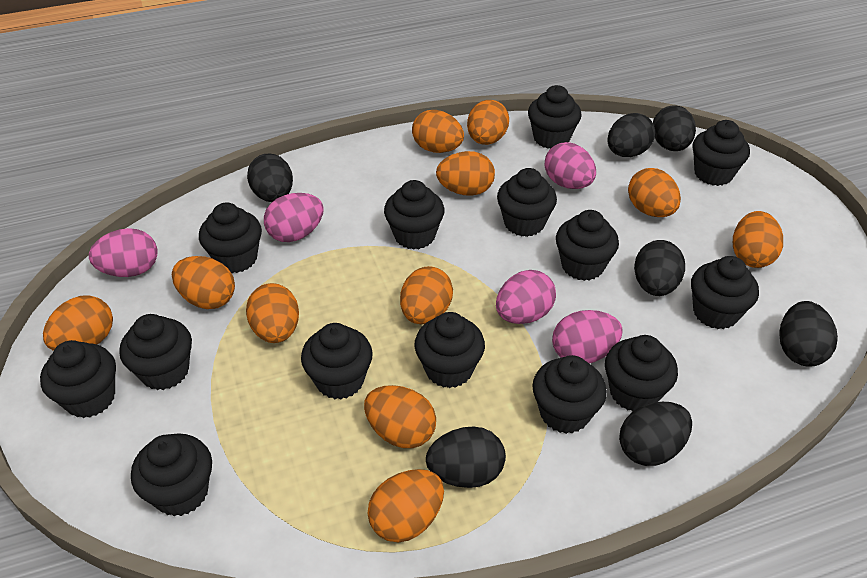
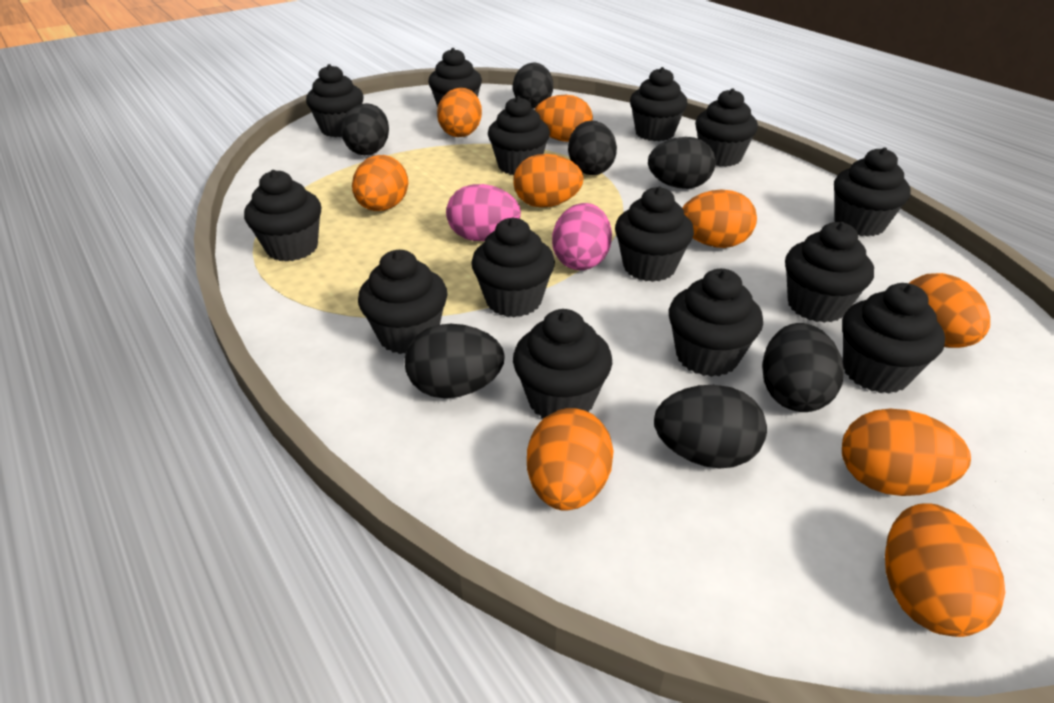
orange egg: [43,295,113,351] [172,256,235,309] [246,283,299,343] [364,385,436,448] [368,469,444,542] [400,266,453,324] [412,110,464,153] [436,151,495,196] [467,100,509,145] [628,168,681,217] [733,211,783,268] = 11 -> [352,155,408,211] [437,88,482,137] [513,154,584,208] [527,408,614,511] [535,95,593,142] [682,189,757,248] [842,409,971,496] [885,504,1005,637] [909,273,990,348] = 9
pink egg: [89,228,157,277] [264,193,324,242] [496,270,556,324] [545,142,596,189] [552,310,623,364] = 5 -> [446,184,521,241] [552,203,612,270] = 2

